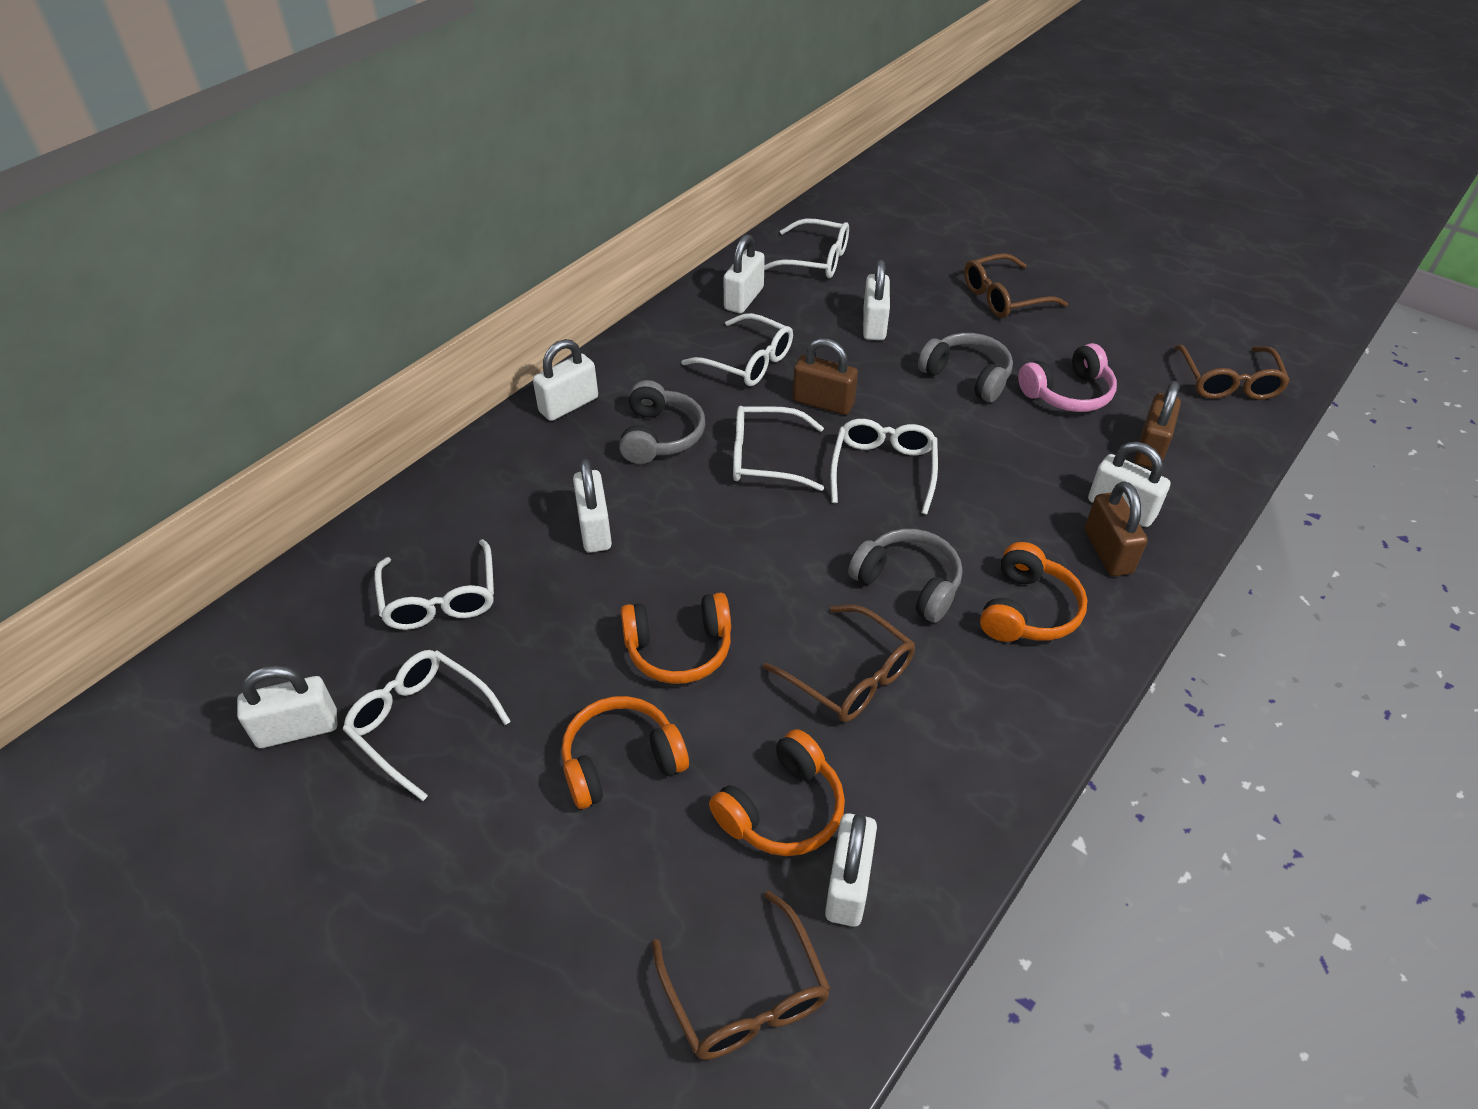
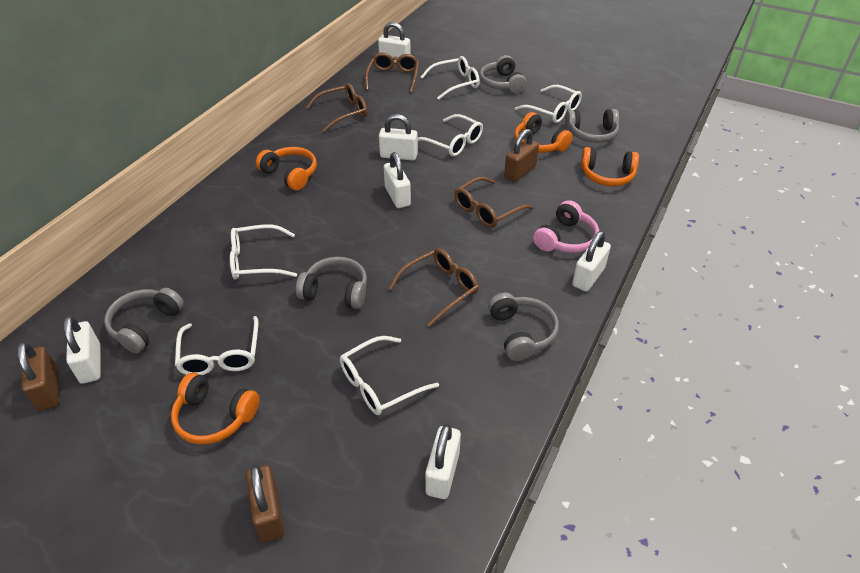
grey headphones: [619,380,705,464] [848,529,962,623] [918,333,1013,402] = 3 -> [104,288,184,353] [296,257,367,309] [479,55,527,94] [488,293,559,361] [565,109,619,143] = 5
white padlock: [237,665,337,748] [533,339,598,421] [573,459,612,553] [724,234,765,313] [825,813,877,927] [863,259,890,340] [1088,442,1171,527] = 7 -> [63,316,101,384] [378,22,411,63] [379,114,418,161] [384,152,411,208] [425,424,461,499] [572,231,611,292] = 6

